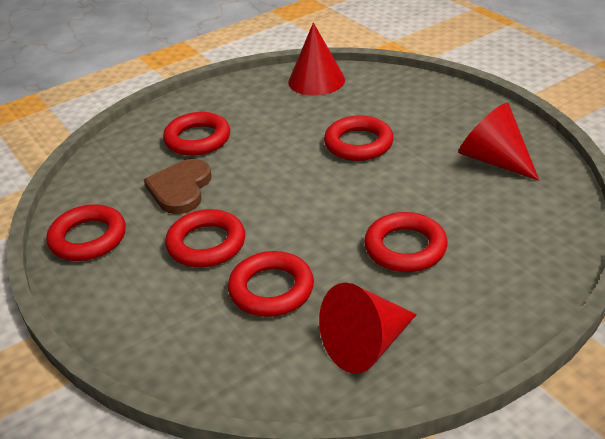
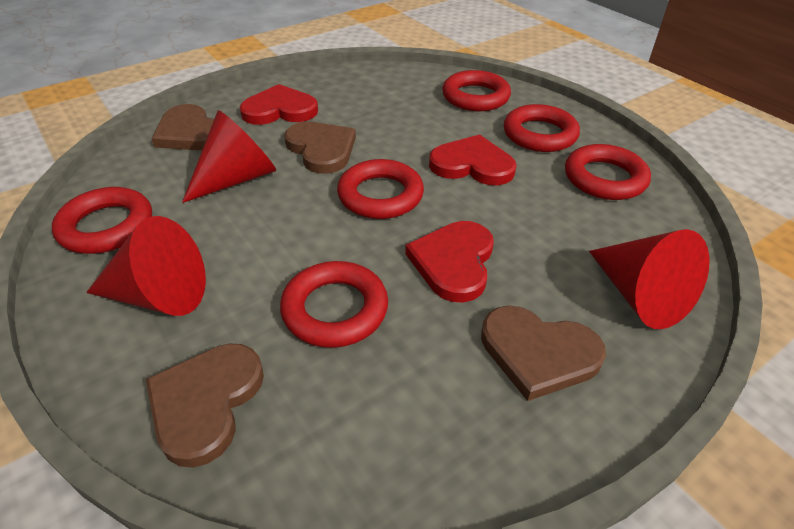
brown heart: [144,159,211,214] = 1 -> [146,343,264,468] [151,104,214,150] [284,122,356,174] [481,306,606,401] = 4
red heart: none = 0 -> [240,84,318,125] [405,221,494,303] [429,134,516,185] = 3

